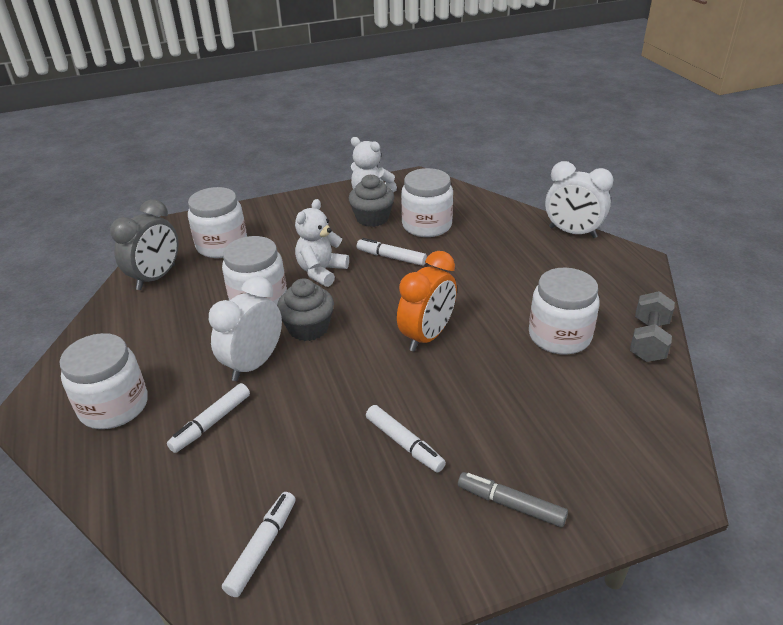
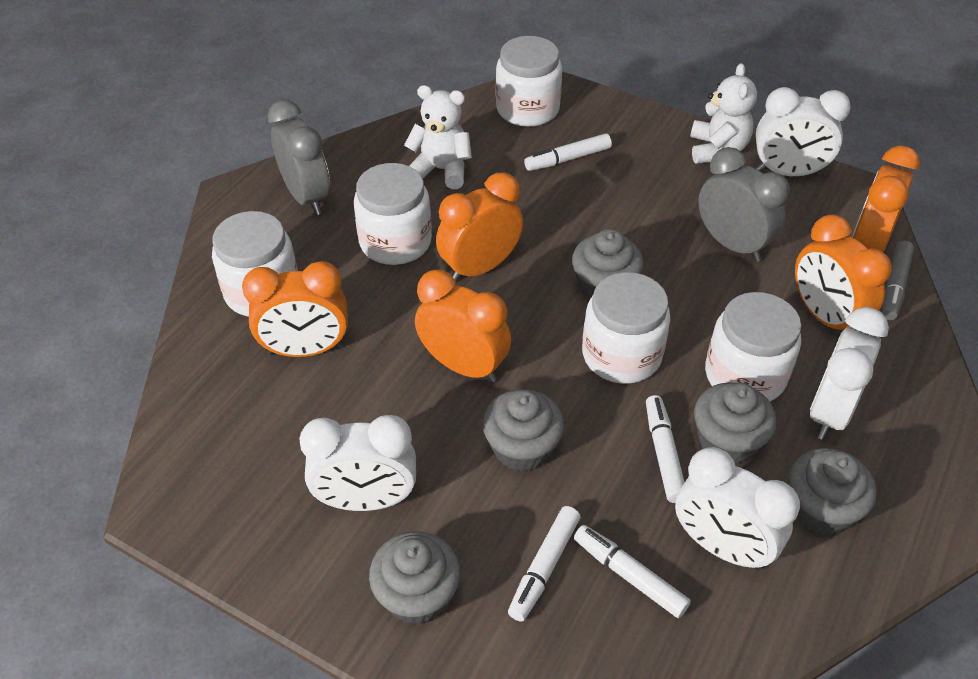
grey clock: [110,199,178,290] = 1 -> [268,100,330,215] [698,147,790,262] = 2
grey cupcake: [277,279,334,341] [349,175,394,227] = 2 -> [369,531,460,625] [483,389,564,472] [572,229,643,300] [694,383,776,464] [789,448,877,535] = 5
grey dumbbell: [630,291,675,362] = 1 -> none = 0
orange clock: [397,251,457,351] = 1 -> [242,261,348,357] [415,270,511,382] [436,172,523,283] [795,215,892,330] [852,146,920,252] = 5
white clock: [209,276,282,381] [545,161,614,238] = 2 -> [299,415,416,511] [675,447,800,570] [756,87,851,176] [810,307,889,440] = 4

